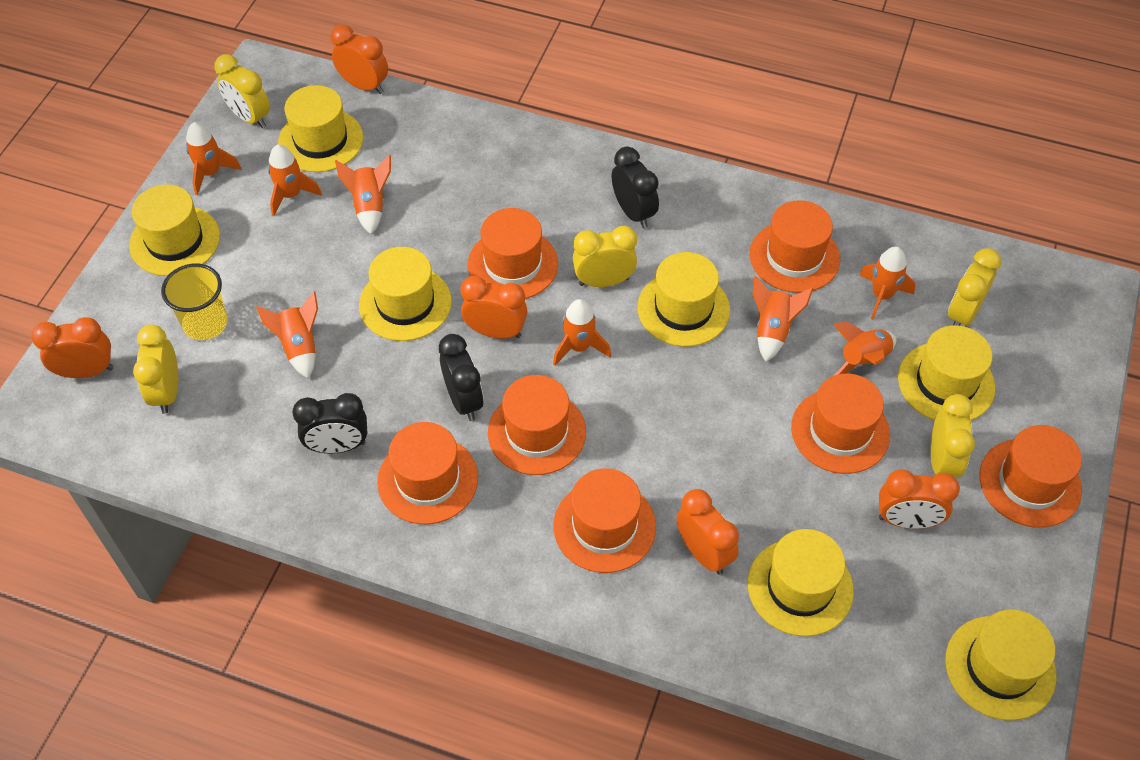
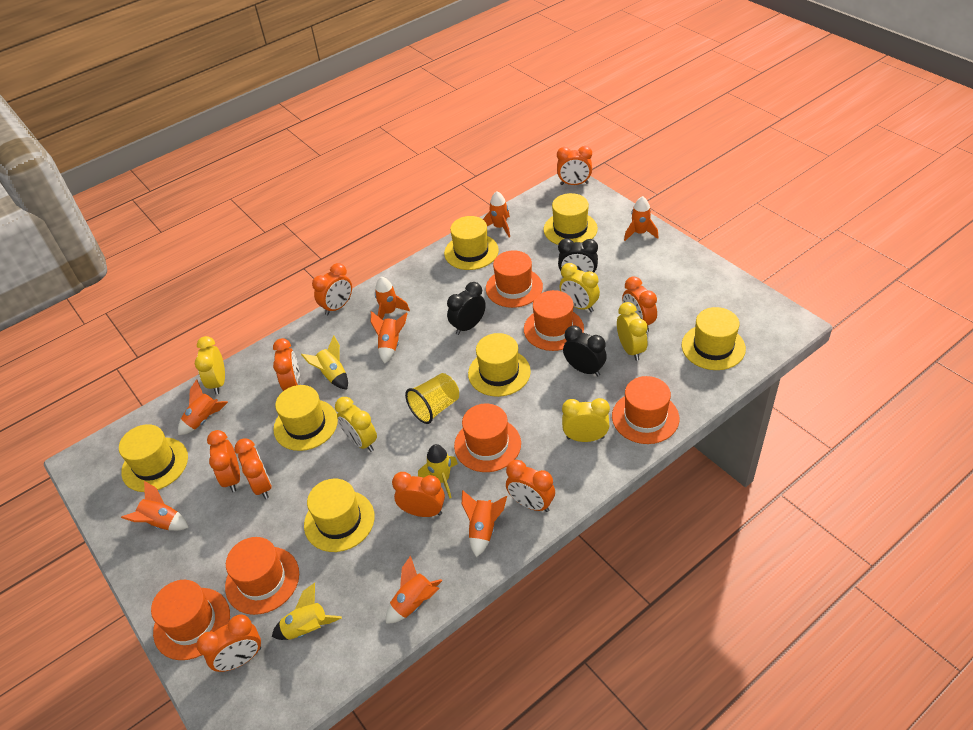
orange clock: [31,317,113,378] [331,25,388,94] [461,276,527,339] [676,489,739,575] [879,469,960,529] = 5 -> [196,615,261,672] [207,430,240,492] [234,438,272,499] [273,338,300,391] [312,263,352,315] [392,472,445,517] [506,460,555,512] [557,146,592,185] [622,276,657,332] = 9
orange hat: [377,422,478,524] [468,208,558,299] [488,375,586,475] [553,468,656,573] [750,200,840,293] [791,374,890,474] [979,425,1082,528] = 7 -> [151,580,230,660] [225,537,299,615] [454,404,521,472] [486,250,543,308] [524,290,584,351] [612,376,679,444] = 6
yellow rocket: none = 0 -> [272,583,342,640] [301,335,348,389] [418,444,458,499] = 3

